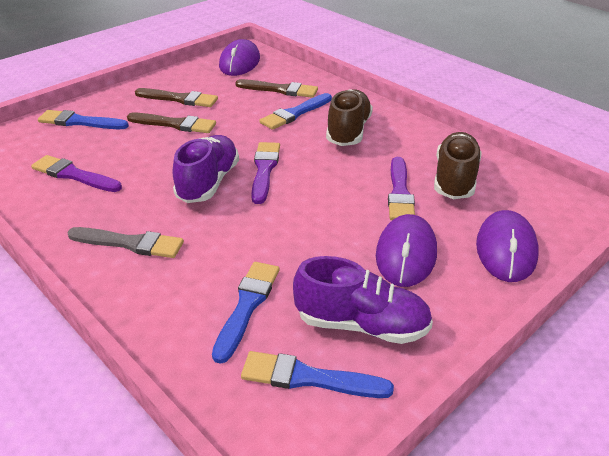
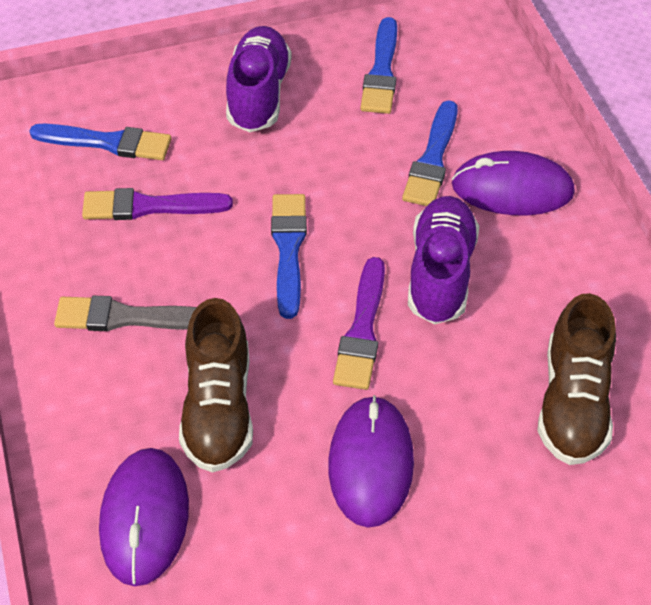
brown brush: [127,113,216,133] [135,88,218,107] [235,79,318,98] = 3 -> none = 0
purple brush: [31,155,122,192] [251,142,280,204] [388,157,415,220] = 3 -> [82,188,233,220] [333,257,385,390] = 2

